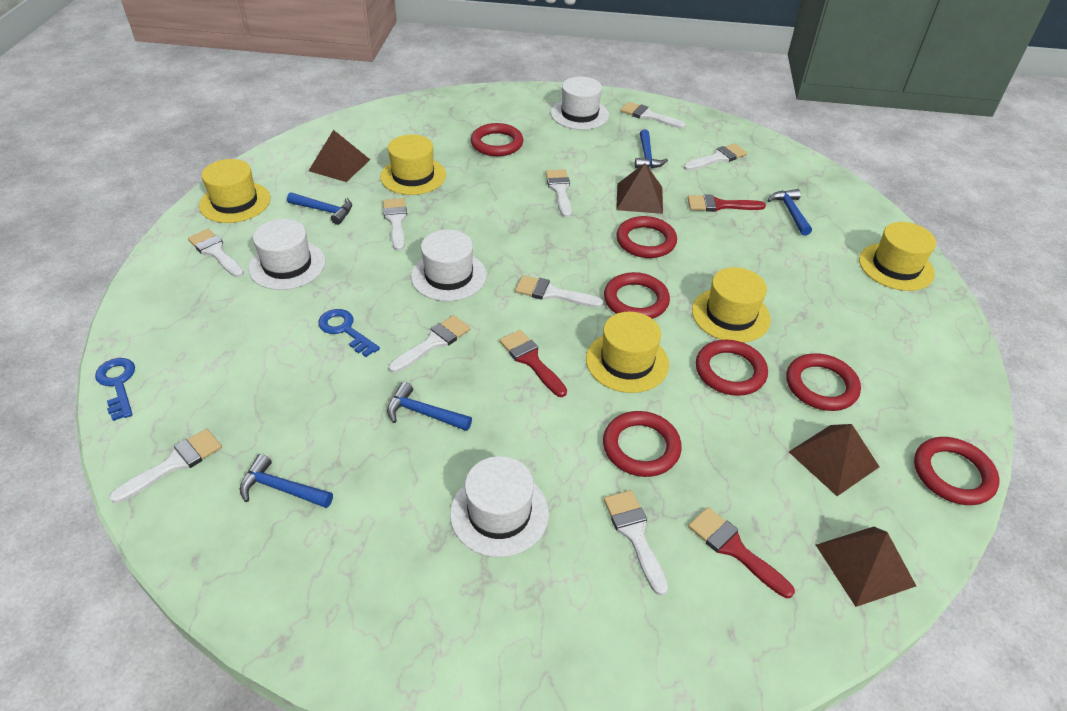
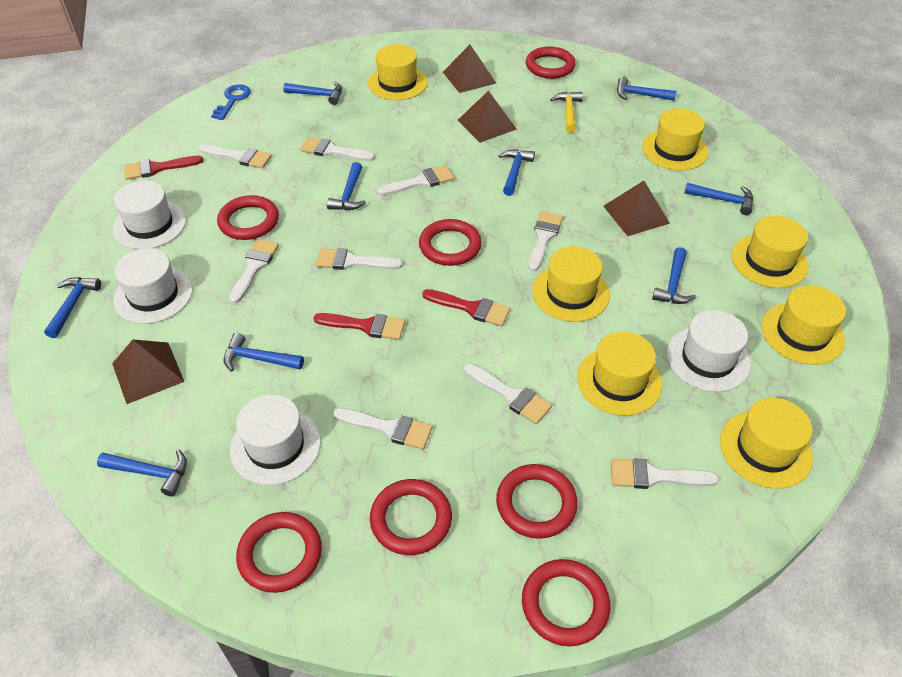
blue hammer: [240,454,333,508] [287,192,352,225] [387,382,472,431] [635,129,668,168] [767,189,812,236] = 5 -> [44,277,101,338] [97,449,187,497] [224,333,304,372] [283,82,342,105] [327,162,366,211] [499,149,535,196] [617,77,677,101] [652,247,696,304] [685,183,753,215] = 9
blue key: [95,358,135,421] [318,309,380,357] = 2 -> [211,84,251,120] = 1
yellow hammer: none = 0 -> [550,92,583,133] = 1
yellow hat: [199,159,270,223] [380,134,446,195] [586,312,669,393] [692,267,771,343] [859,222,936,291] = 5 -> [368,44,428,100] [532,246,610,322] [577,332,662,416] [642,108,708,171] [720,398,813,489] [731,216,808,288] [762,285,846,365] = 7

